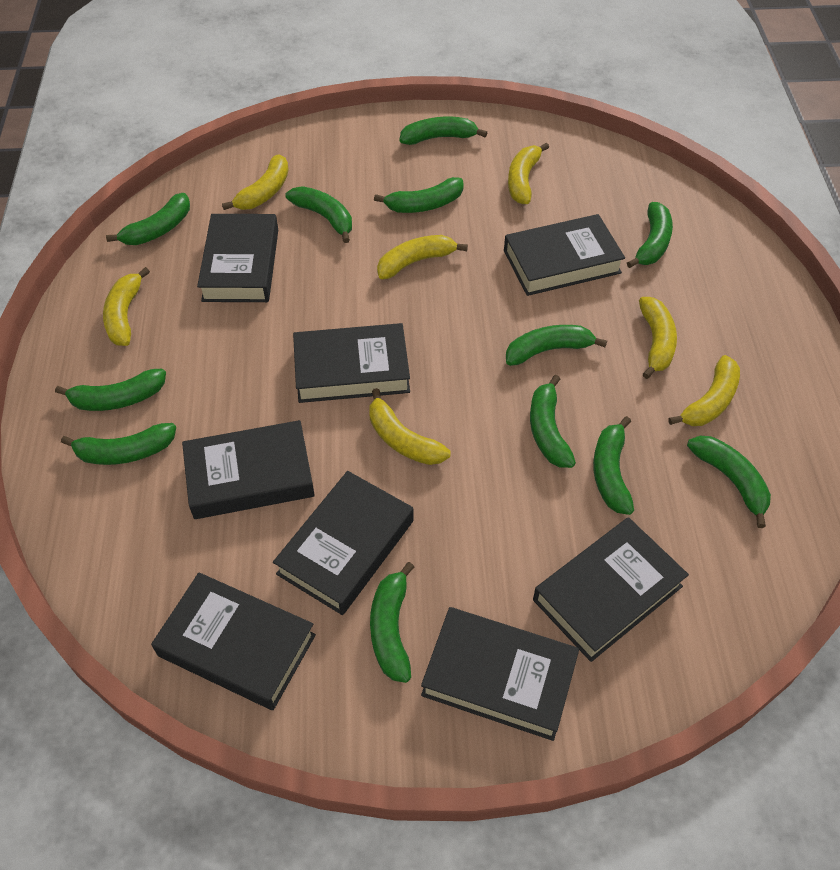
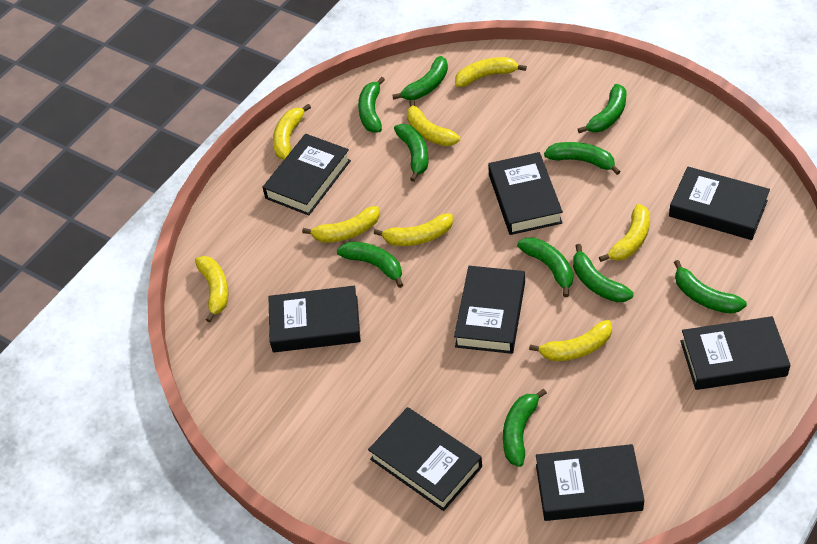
green banana: [55,369,166,411] [61,423,176,465] [106,193,190,245] [285,186,352,243] [370,562,414,683] [374,177,464,213] [400,117,488,145] [506,325,607,366] [530,375,576,468] [593,416,634,515] [627,202,673,268] [687,436,771,528] = 12 -> [337,242,403,288] [358,77,385,133] [392,56,448,100] [394,124,428,182] [503,389,547,467] [517,237,573,297] [544,142,621,175] [573,244,634,302] [578,84,626,133] [674,260,747,314] = 10
yellow banana: [103,267,150,346] [222,154,289,210] [369,388,451,465] [377,235,468,279] [508,143,549,204] [639,297,677,379] [668,355,740,426] = 7 -> [195,256,229,322] [273,104,311,159] [302,206,379,243] [374,213,453,246] [407,100,460,146] [455,57,527,87] [529,320,612,361] [599,204,650,262] = 8

